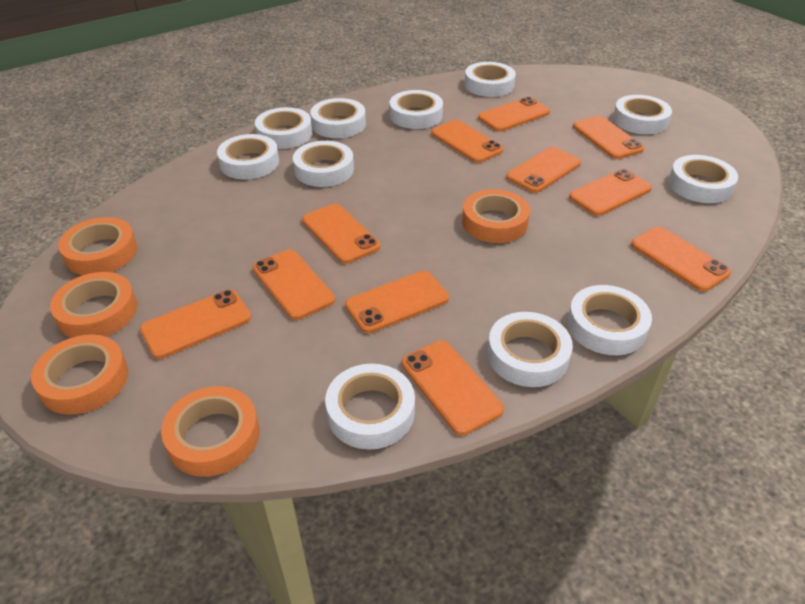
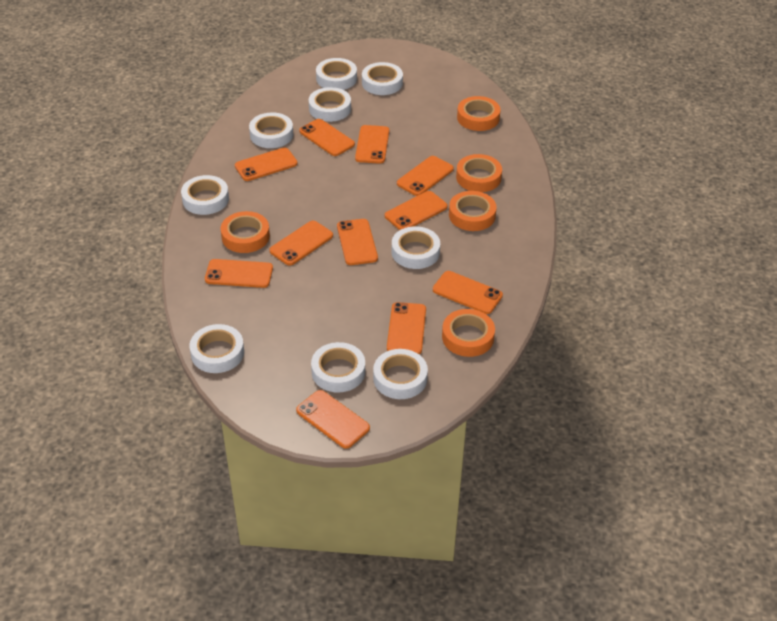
white tape: [217,134,279,179] [255,107,312,149] [293,141,354,187] [310,98,366,138] [325,364,415,449] [389,90,443,129] [465,62,516,97] [487,312,573,387] [567,285,652,355] [613,95,672,134] [668,155,738,203] = 11 -> [181,175,229,215] [189,324,244,373] [249,112,293,148] [309,87,351,122] [311,342,365,392] [316,58,357,90] [362,62,403,95] [373,349,428,399] [392,226,440,269] = 9

